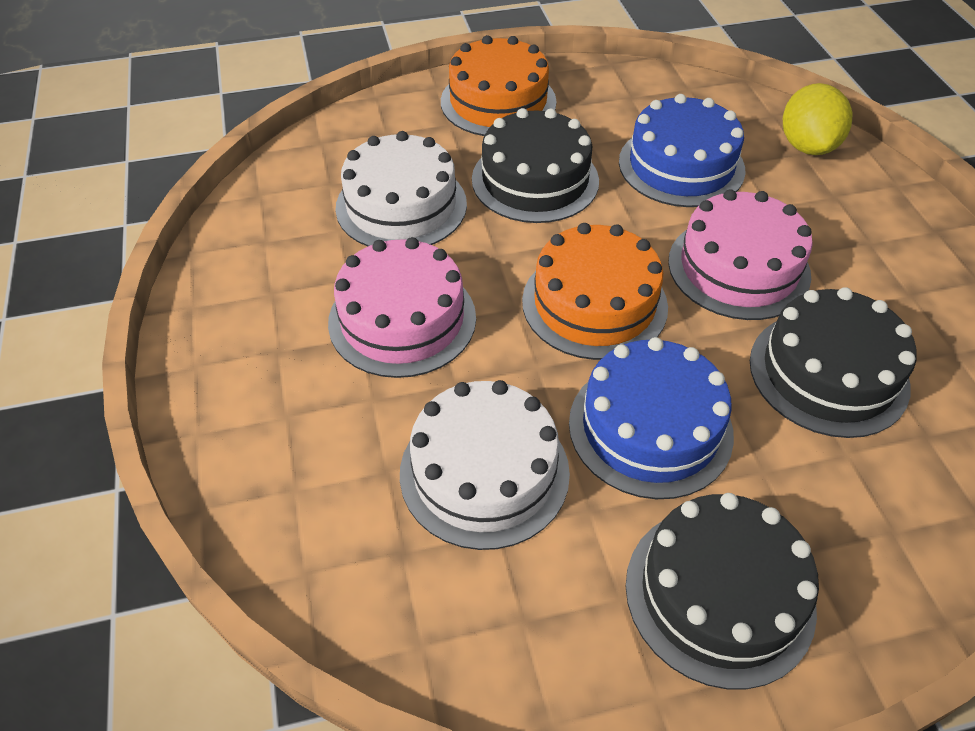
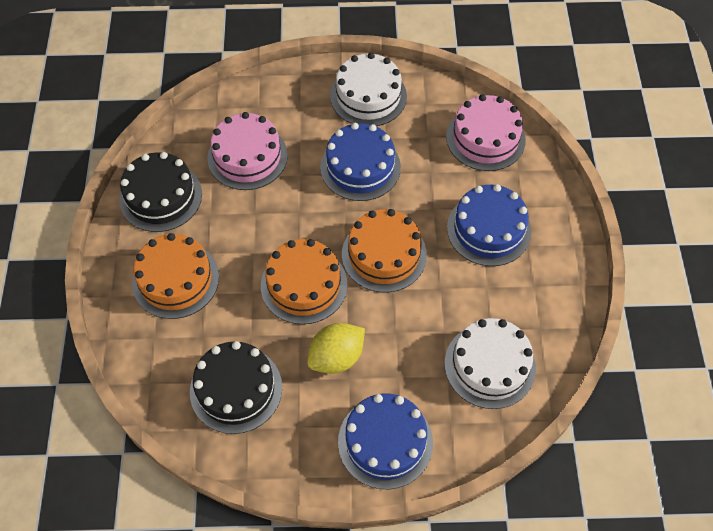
black cake: [472,108,599,223] [626,493,819,689] [750,287,916,438] = 3 -> [119,152,202,232] [190,341,282,434] = 2
blue cake: [569,337,734,499] [619,94,746,207] = 2 -> [320,123,401,201] [338,393,433,489] [447,184,531,266] = 3
orange cake: [441,35,557,136] [522,223,668,360] = 2 -> [132,233,219,319] [261,239,347,324] [342,209,427,292] = 3

